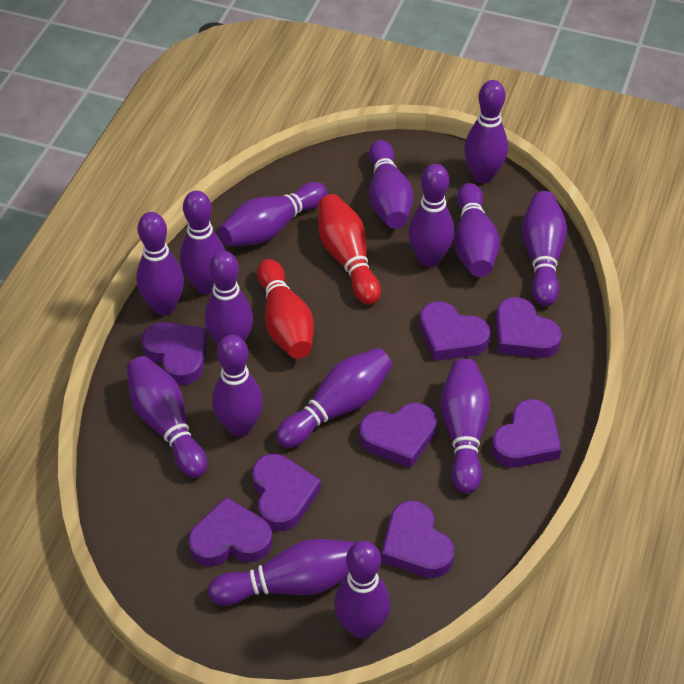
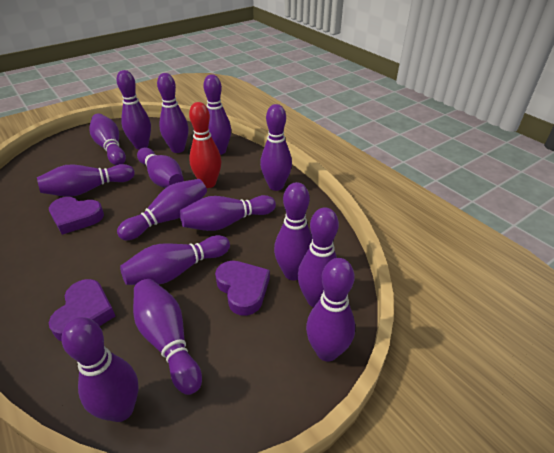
purple heart: [142,322,207,385] [188,497,272,567] [252,454,321,531] [359,403,437,468] [381,500,454,578] [419,301,490,361] [491,399,562,467] [496,297,562,358] = 8 -> [49,197,104,235] [49,279,115,341] [215,261,270,316] = 3
red bowling pin: [257,259,314,359] [318,194,381,305] = 2 -> [189,102,221,188] = 1

